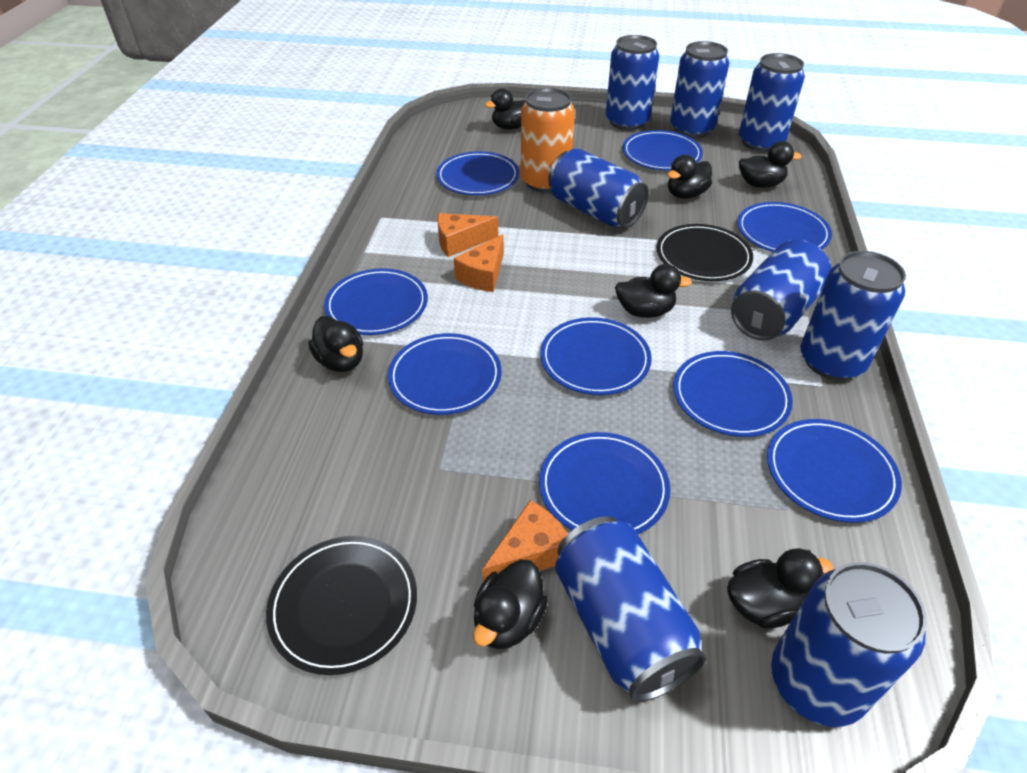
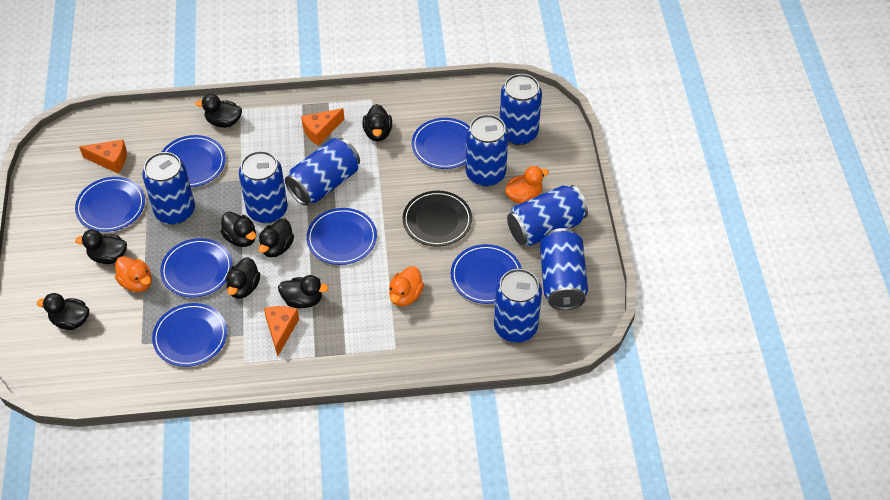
black duck: [308,316,363,372] [473,559,548,649] [485,88,526,130] [615,264,692,318] [667,155,712,199] [727,548,834,629] [739,141,802,188] = 7 -> [37,293,89,330] [75,229,127,264] [195,94,242,128] [221,211,256,247] [226,257,260,299] [258,218,294,258] [278,275,329,308] [362,104,392,141] = 8
black plate: [266,536,417,675] [657,224,753,281] = 2 -> [403,191,472,247] = 1
blue plate: [324,268,428,335] [388,333,502,415] [436,151,519,195] [539,432,671,534] [540,317,652,395] [622,130,703,171] [673,351,793,437] [737,202,832,252] [767,419,902,523] = 9 -> [75,177,145,232] [152,303,227,367] [160,238,233,297] [162,135,226,187] [306,208,377,265] [412,118,469,169] [451,244,522,304] = 7
orange can: [520,88,575,193] = 1 -> none = 0
orange duck: none = 0 -> [115,256,152,292] [389,266,424,307] [505,166,549,204] = 3

